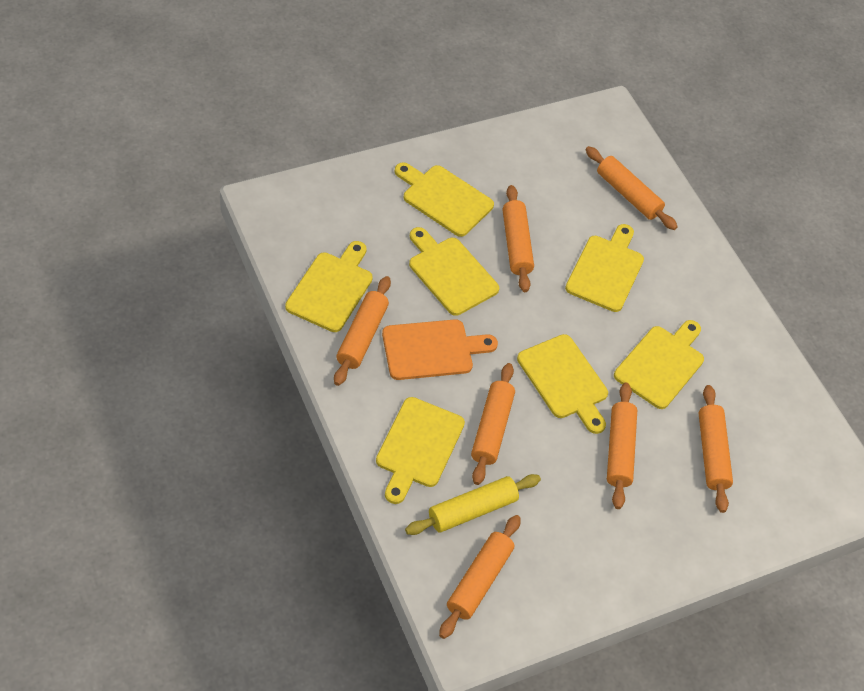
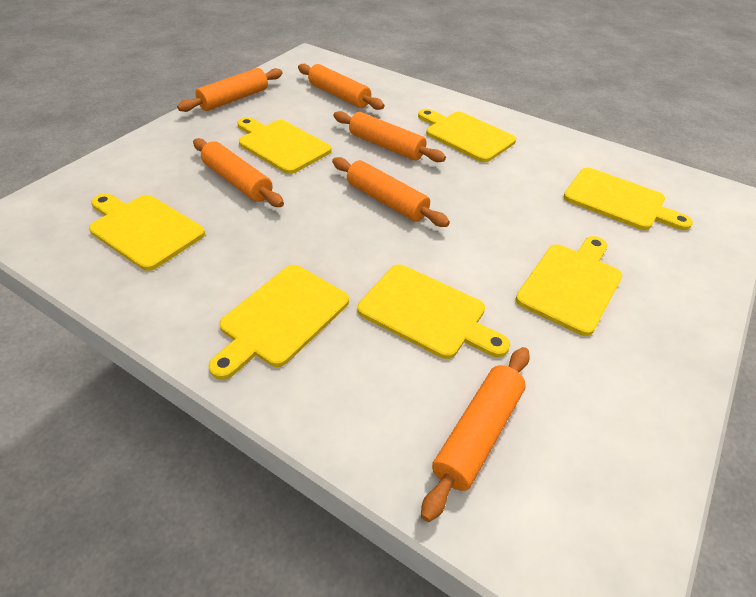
orange cutting board: [382,319,498,380] = 1 -> none = 0
orange rolling pin: [334,276,391,386] [439,515,521,639] [471,363,515,485] [503,185,534,292] [586,146,678,230] [607,383,637,509] [699,385,733,513] = 7 -> [177,68,283,112] [193,138,284,207] [298,64,384,110] [332,157,450,227] [333,111,446,162] [421,347,530,522] = 6
yellow rolling pin: [405,474,541,535] = 1 -> none = 0

